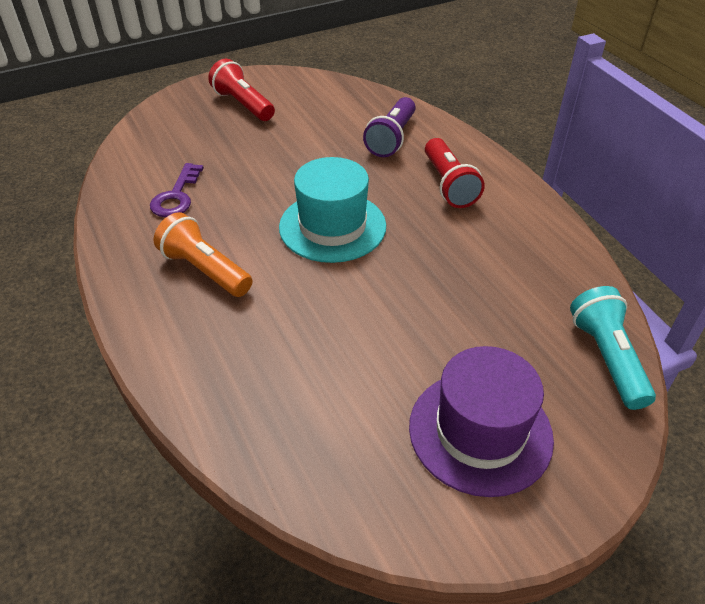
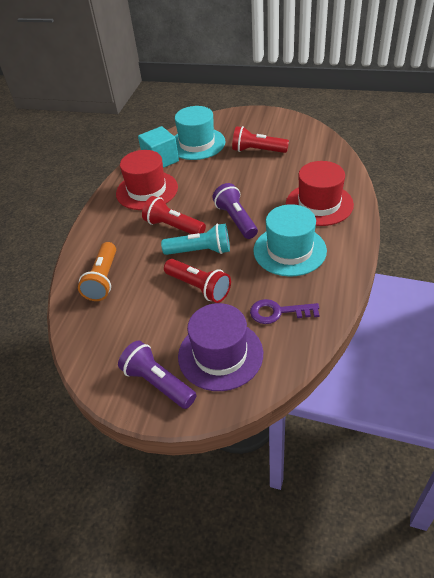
purple flashlight: [363,97,416,157] = 1 -> [118,340,197,409] [212,183,258,239] = 2
red flashlight: [208,59,275,121] [425,138,485,208] = 2 -> [142,196,206,234] [164,259,231,303] [232,126,289,153] = 3
red hat: none = 0 -> [116,150,178,210] [286,161,354,226] = 2
turquoise cube: none = 0 -> [138,126,179,168] = 1
turquoise hat: [279,157,386,263] = 1 -> [174,106,226,160] [254,204,327,277] = 2

